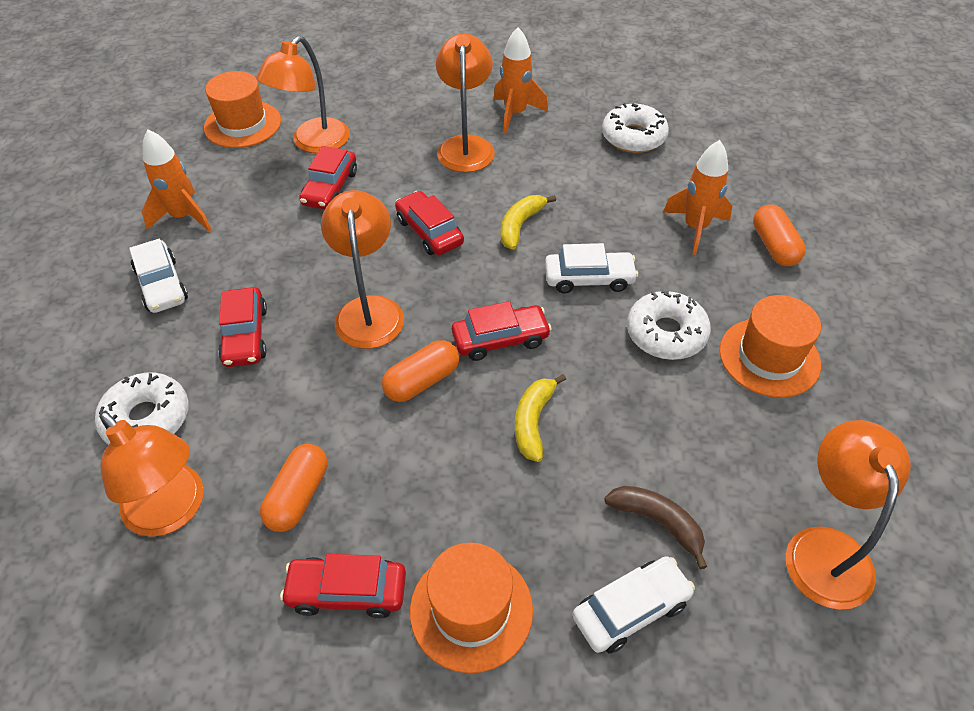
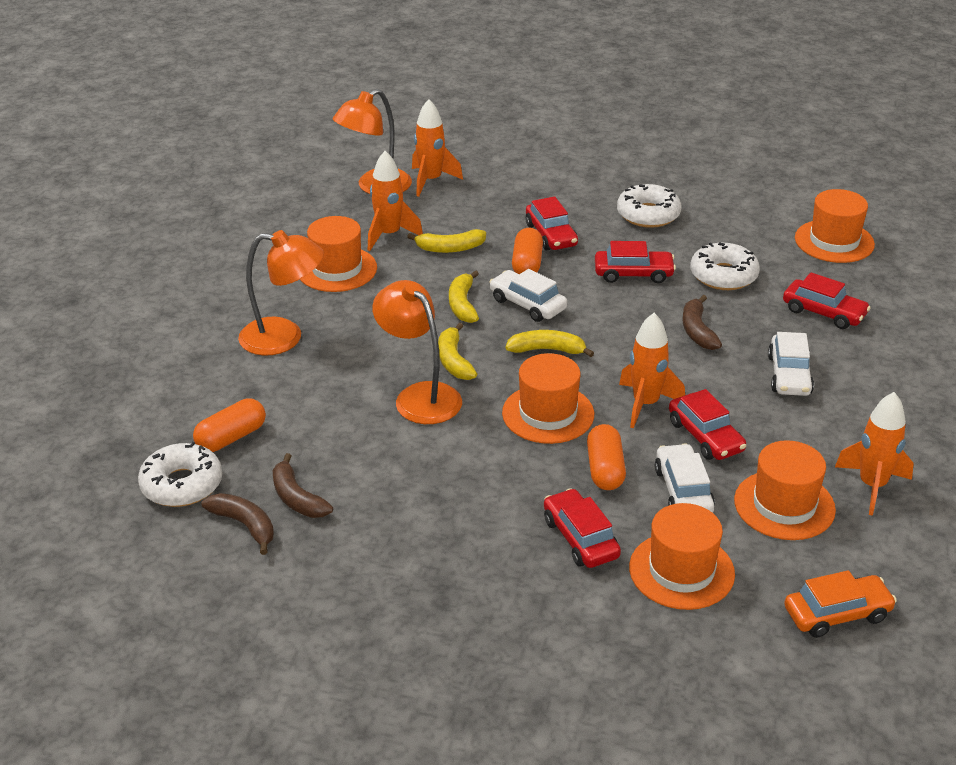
brown banana: [605,486,707,569] = 1 -> [202,493,274,555] [273,453,333,518] [682,295,722,350] = 3
orange car: none = 0 -> [784,570,897,638] = 1
orange hat: [204,71,281,148] [410,542,533,673] [719,295,821,398] = 3 -> [300,216,377,292] [502,353,594,444] [629,503,735,610] [734,440,836,540] [795,189,875,263] = 5
orange lamp: [100,411,204,537] [256,36,350,153] [321,190,404,349] [436,33,495,172] [786,420,911,610] = 5 -> [238,230,324,356] [333,89,412,194] [372,280,462,424] = 3
orange rocket: [142,129,212,232] [494,27,548,134] [663,140,732,255] = 3 -> [368,151,423,251] [412,99,463,197] [619,313,685,428] [835,392,914,516] = 4
yellow banana: [501,195,556,250] [515,374,566,462] = 2 -> [407,229,486,253] [438,323,477,380] [449,270,479,323] [505,330,594,357] = 4

